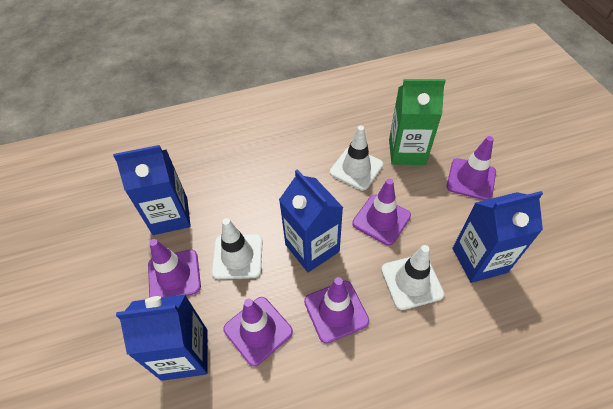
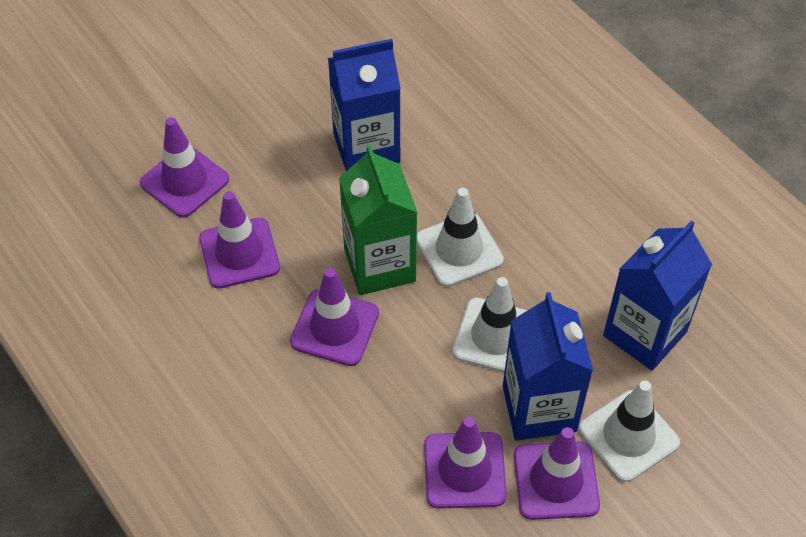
blue carton: [113,145,191,235] [116,294,208,381] [279,169,343,272] [453,191,543,283] = 4 -> [328,39,401,171] [503,292,593,441] [603,220,712,370] = 3

